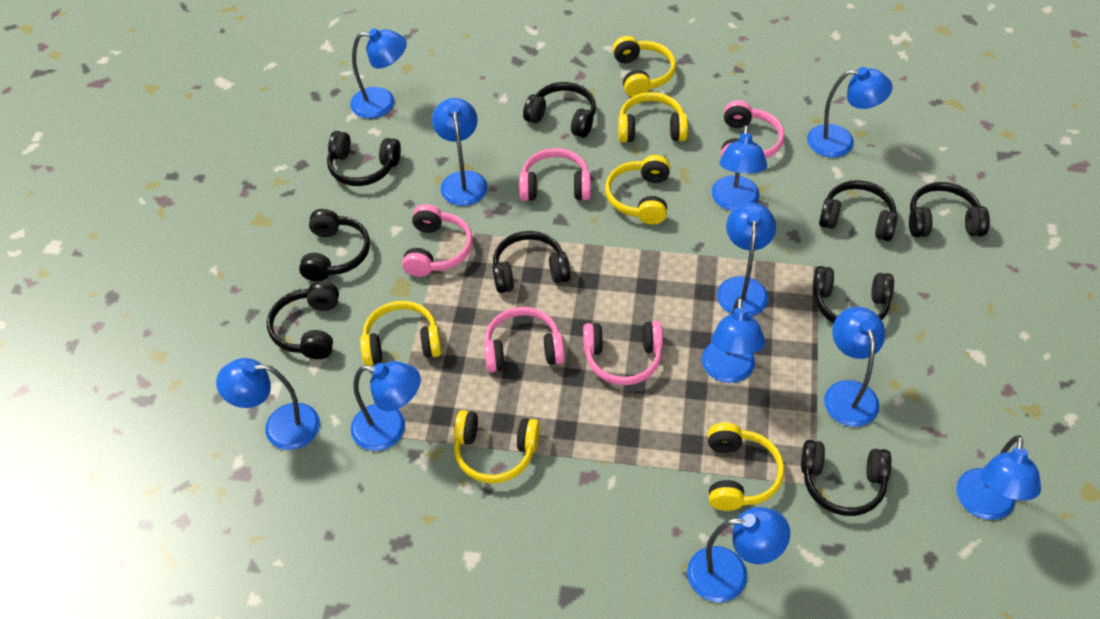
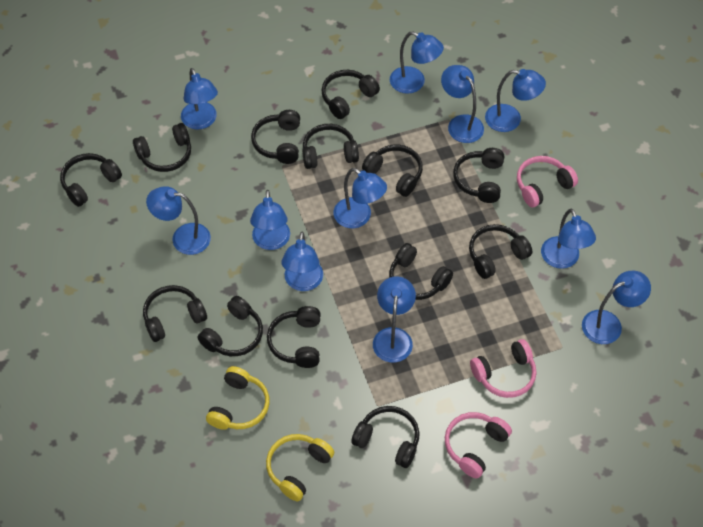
black headphones: [267,282,339,359] [299,209,370,281] [327,131,401,186] [493,231,570,293] [523,82,596,138] [801,440,892,516] [812,266,894,324] [819,180,898,241] [909,182,990,237] = 9 -> [60,153,122,207] [133,123,191,172] [143,285,207,342] [198,296,263,356] [251,110,300,164] [267,306,321,368] [302,124,359,169] [321,70,380,119] [351,406,419,468] [362,145,423,197] [389,243,453,300] [453,148,504,203] [469,224,532,279] = 13
pink headphones: [402,204,473,277] [484,307,565,373] [519,148,591,201] [583,321,663,385] [721,100,784,159] = 5 -> [445,412,512,478] [470,339,537,398] [517,156,578,207] = 3
yellow headphones: [360,301,442,366] [454,410,540,483] [605,155,670,225] [613,36,676,97] [618,92,688,142] [708,423,784,511] = 6 -> [206,366,270,430] [266,434,334,501] = 2

